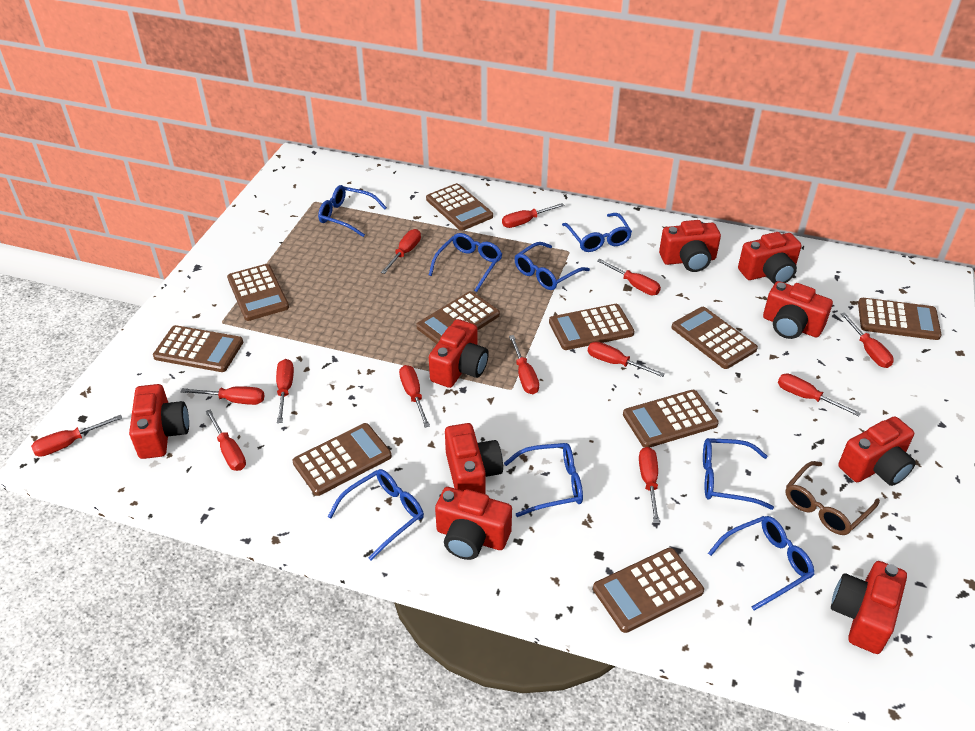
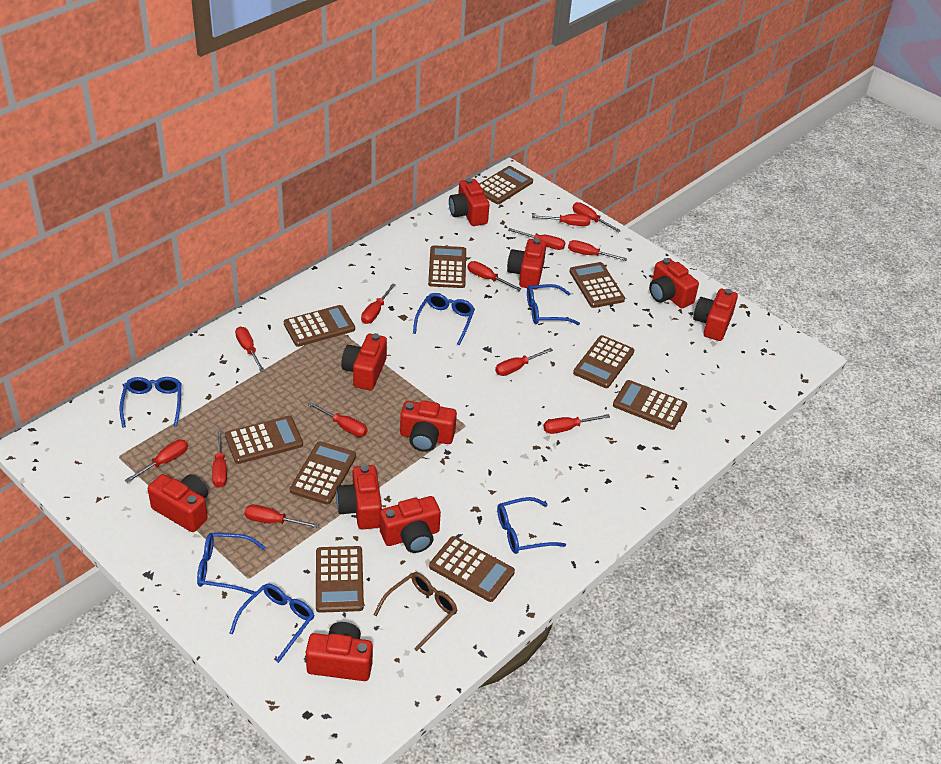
blue glasses: [318,185,387,237] [328,469,424,560] [429,233,502,292] [504,443,583,517] [514,242,590,290] [562,213,632,252] [703,438,774,510] [708,516,815,611] = 8 -> [120,377,181,428] [197,533,266,595] [230,584,314,663] [413,293,475,345] [497,497,566,554] [527,284,580,325] = 6
red camera: [129,384,189,459] [429,319,489,388] [435,487,512,560] [445,423,503,494] [659,220,721,272] [738,232,802,284] [763,281,833,339] [831,561,907,654] [838,416,916,486] = 9 -> [148,474,208,532] [306,622,373,681] [336,465,382,530] [341,333,387,390] [380,496,441,553] [400,400,457,452] [449,178,489,226] [507,238,546,289] [649,258,699,308] [693,289,738,341] = 10

